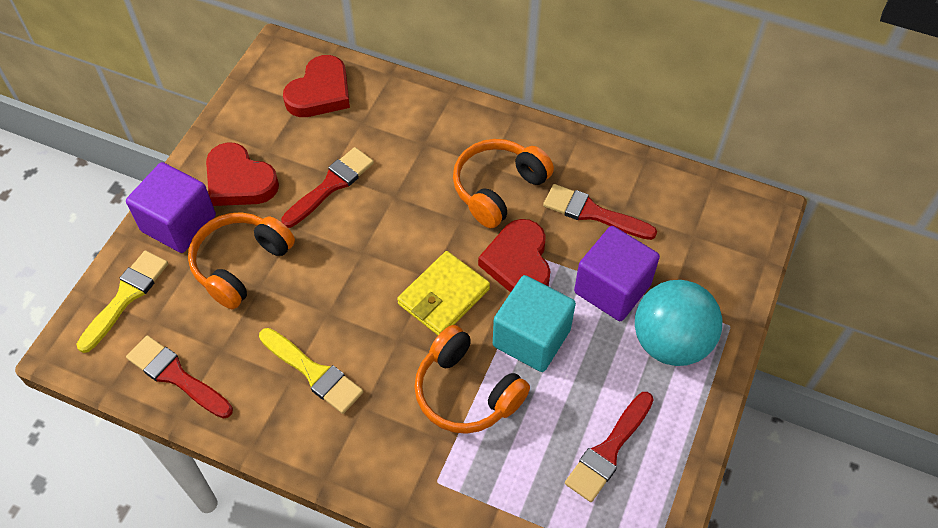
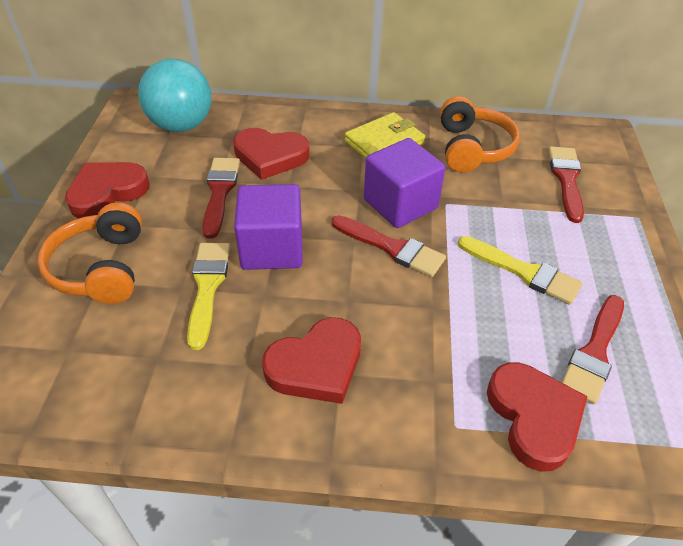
orange headphones: [188,212,295,310] [414,325,530,434] [453,139,554,228] = 3 -> [38,203,142,304] [440,96,520,173] = 2
red heart: [206,142,279,206] [283,55,350,117] [478,219,550,293] = 3 -> [65,162,150,218] [233,128,309,180] [262,317,361,404] [487,362,588,472] = 4
turquoise cube: [493,275,576,372] = 1 -> none = 0

